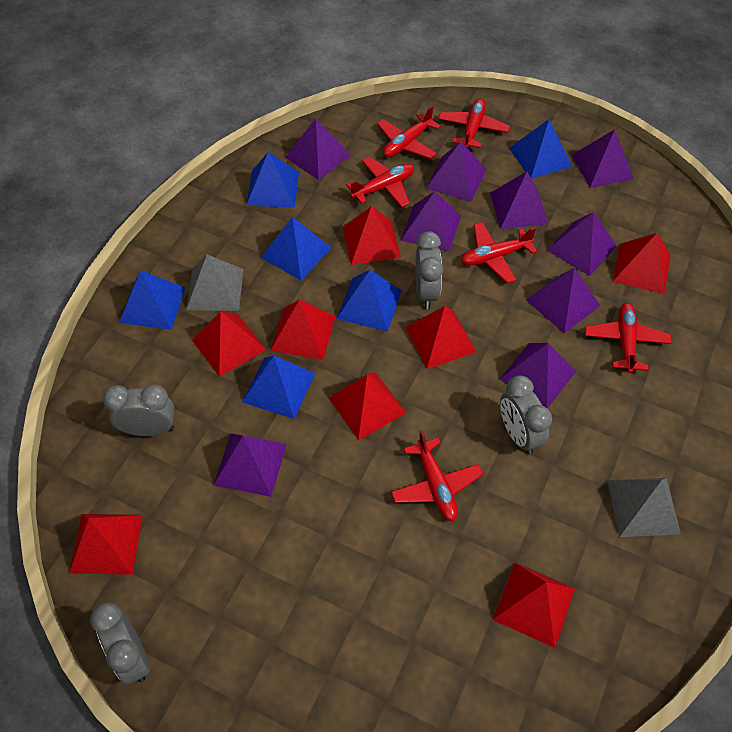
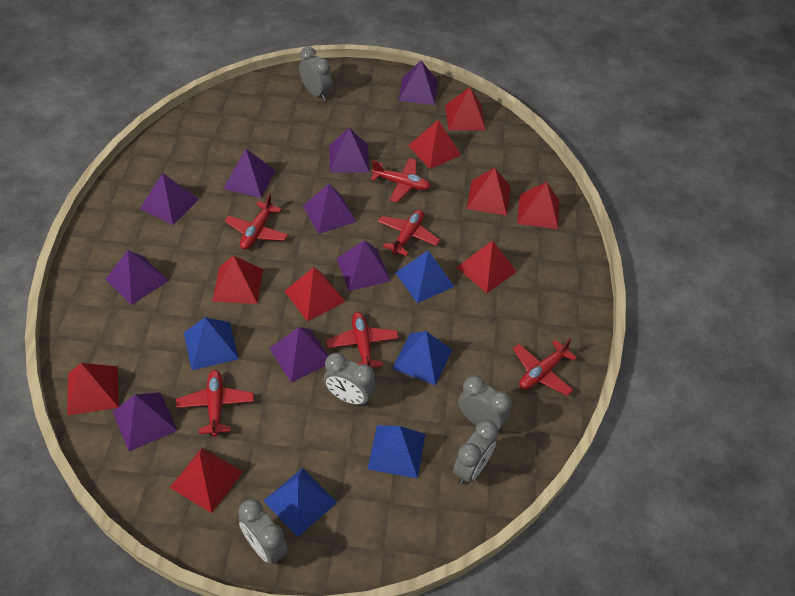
blue pyramid: [119,270,185,330] [242,356,316,419] [246,151,299,208] [261,217,331,280] [337,270,402,331] [509,119,572,179] = 6 -> [184,317,239,370] [263,468,337,537] [368,425,425,479] [392,331,452,385] [395,251,454,303] = 5
grey clock: [90,602,150,685] [103,384,175,436] [415,231,443,309] [500,375,552,454] = 4 -> [238,499,288,565] [299,47,332,101] [324,353,376,406] [453,420,498,485] [458,375,512,432] = 5
grey pyramid: [186,255,244,311] [607,478,681,537] = 2 -> none = 0
red pyramid: [69,514,143,575] [192,311,266,377] [270,300,336,360] [328,372,406,440] [342,206,401,265] [405,306,477,369] [492,563,575,648] [612,233,671,294] = 8 -> [67,363,119,415] [170,448,243,513] [212,255,263,304] [284,267,346,322] [408,120,461,169] [445,87,486,130] [456,240,517,293] [467,168,511,216] [518,182,559,229] = 9

